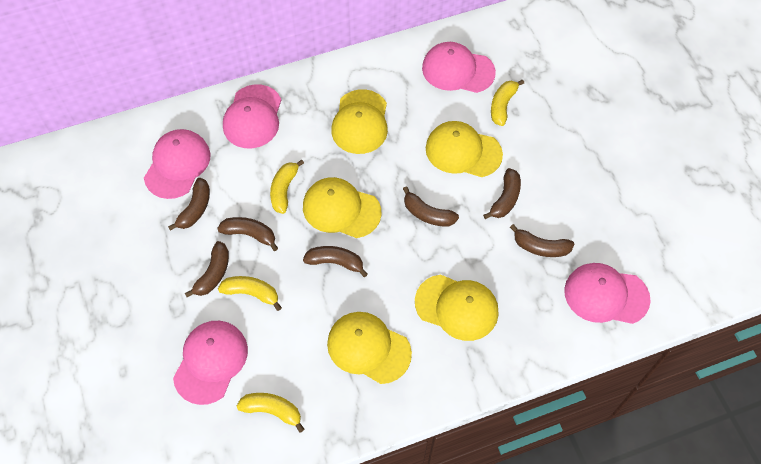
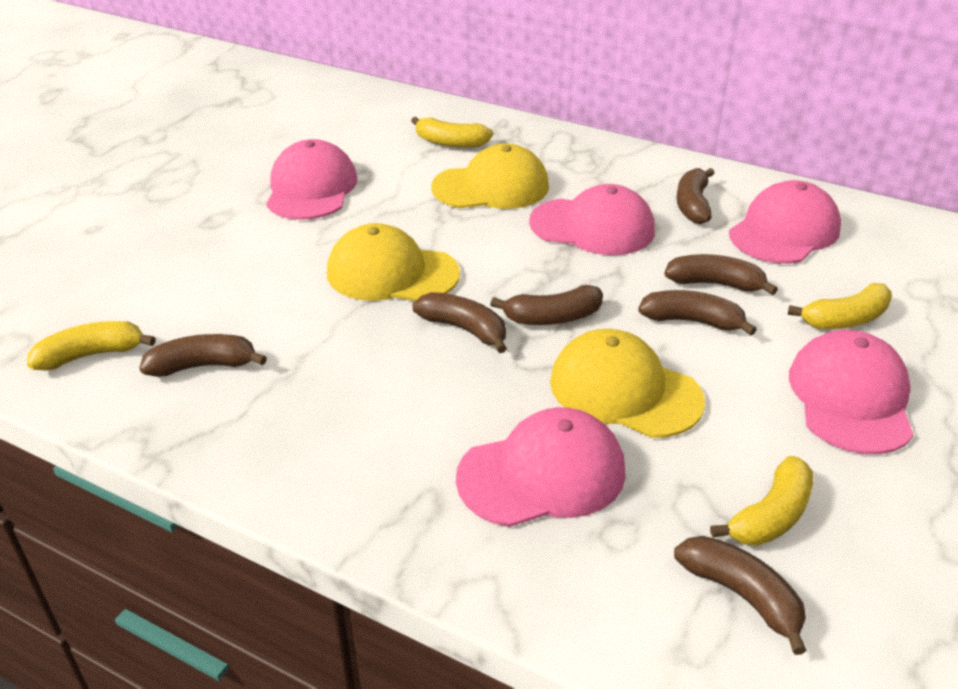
yellow cap: [303,177,381,238] [327,312,412,384] [331,89,388,154] [415,274,499,341] [426,121,503,177] = 5 -> [327,223,460,301] [431,143,549,209] [550,329,705,438] = 3

